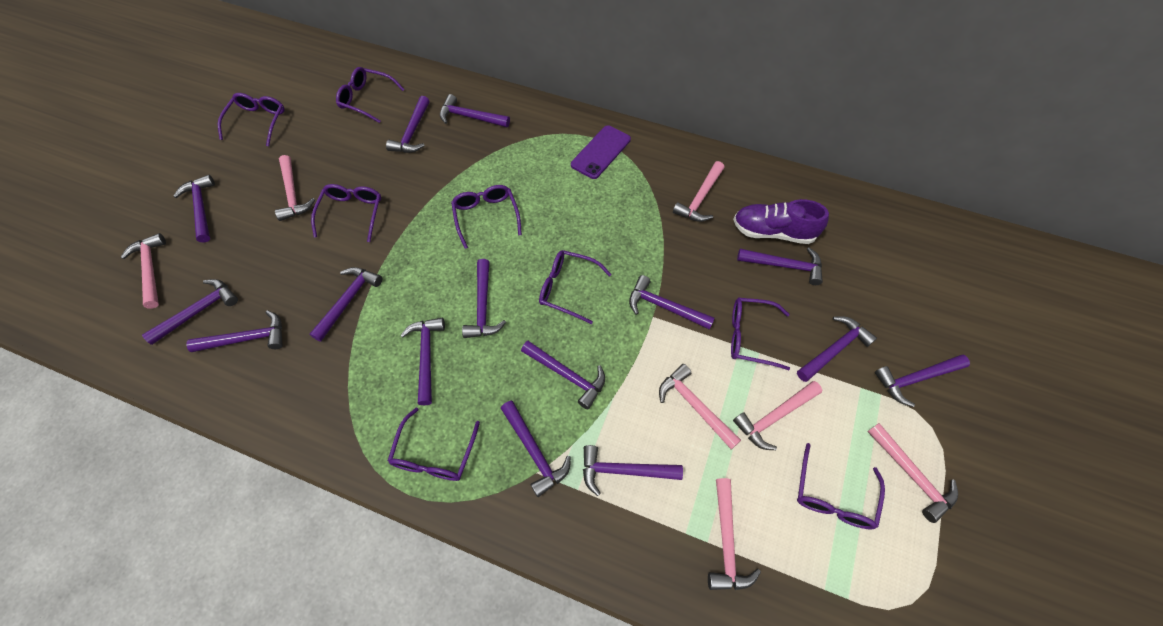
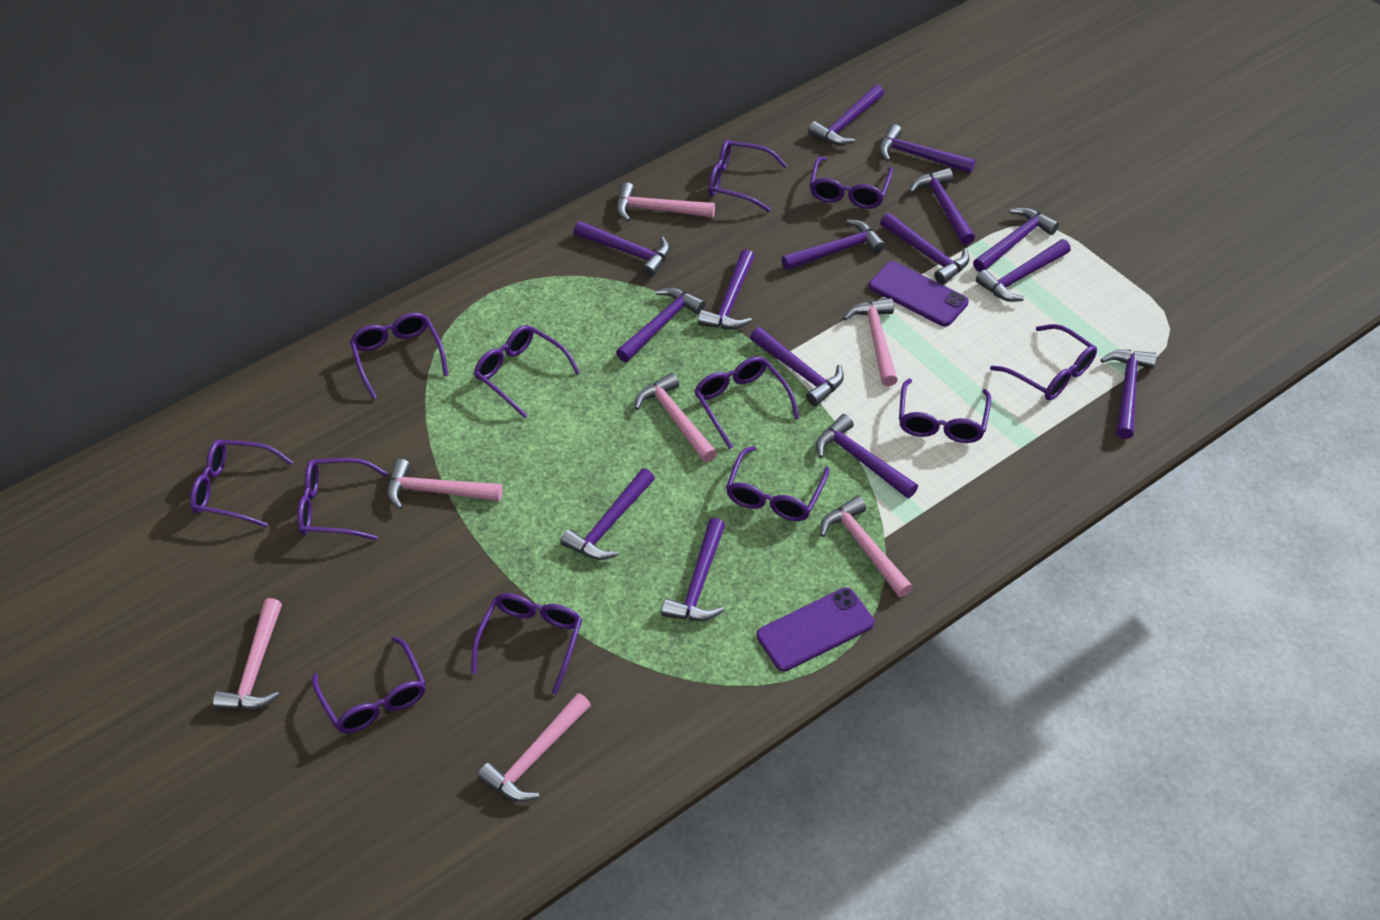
purple glasses: [218,93,285,146] [311,184,381,242] [336,67,405,123] [388,408,480,481] [451,185,522,249] [539,250,612,324] [731,298,790,370] [797,443,885,530] = 8 -> [190,440,293,527] [297,458,388,540] [312,636,426,733] [350,313,448,399] [471,593,582,695] [474,325,580,418] [694,357,800,449] [708,140,787,212] [726,446,829,521] [809,157,893,209] [899,379,991,443] [990,324,1097,400] = 12
purple phone: [571,125,631,179] = 1 -> [757,587,874,671] [869,261,969,326] = 2
purple shoe: [733,199,829,244] = 1 -> none = 0

